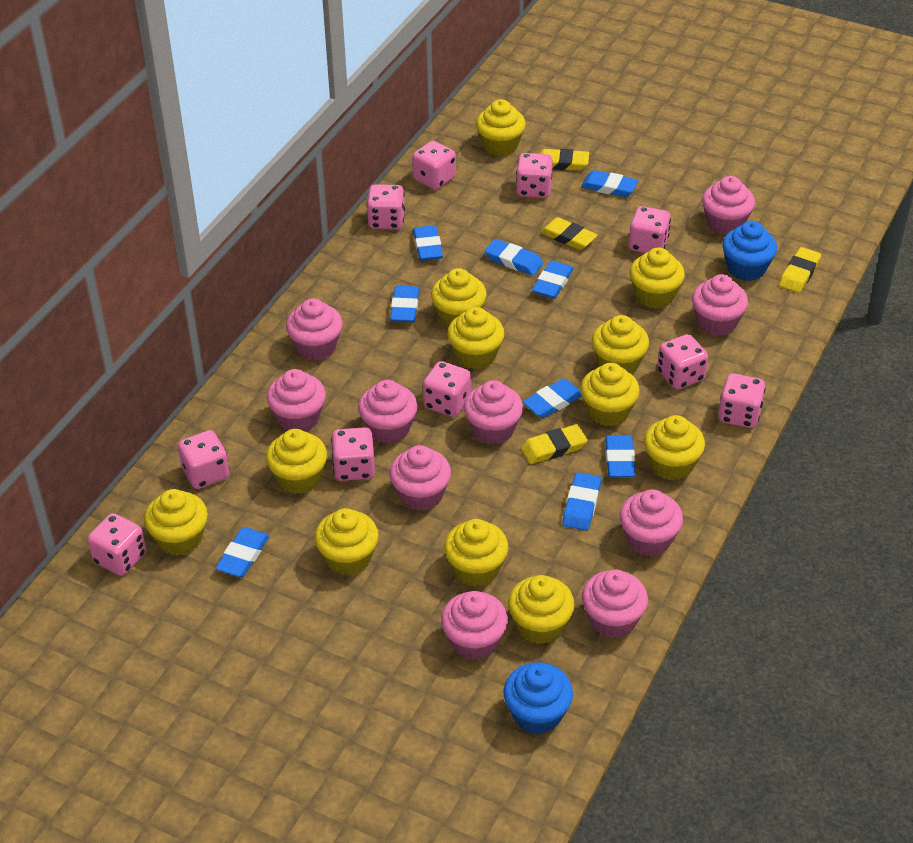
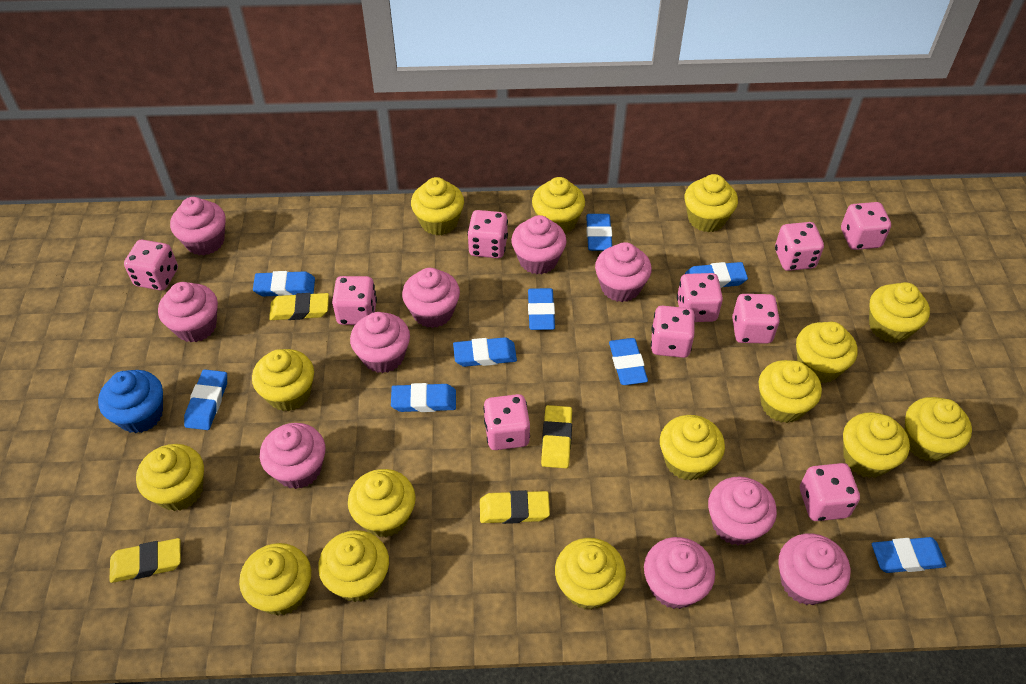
blue cupcake: [504,663,573,734] [722,221,777,281] = 2 -> [98,370,163,433] = 1
yellow cupcake: [144,489,208,556] [266,429,327,494] [315,508,379,576] [431,268,487,327] [444,519,509,586] [447,307,505,369] [476,99,526,156] [508,575,575,644] [580,363,640,426] [592,315,649,374] [630,247,685,308] [644,415,705,480] = 12 -> [136,444,204,511] [239,543,311,616] [252,349,314,411] [318,530,389,602] [348,469,416,537] [411,177,464,235] [532,177,585,233] [555,538,626,610] [660,415,725,481] [684,174,738,232] [759,360,822,423] [796,322,857,383] [843,412,910,478] [869,282,930,343] [905,397,972,462] = 15

